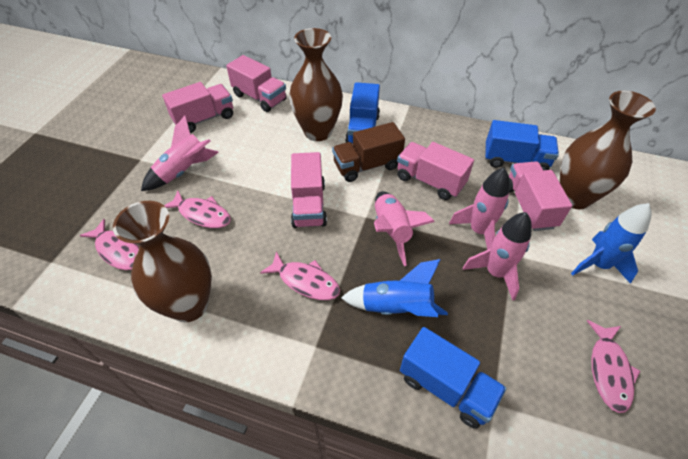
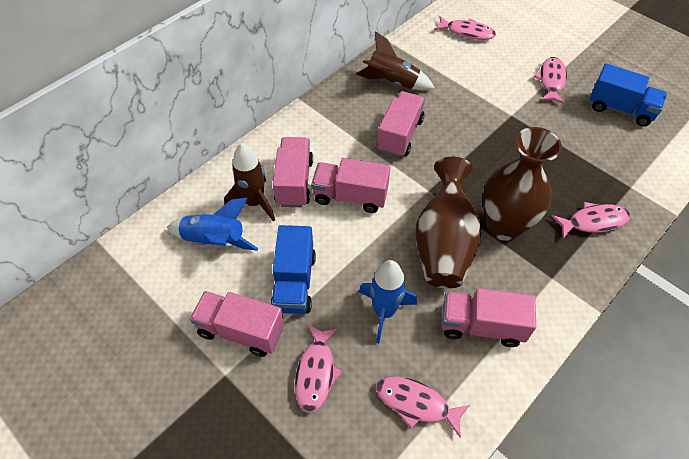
blue truck: [345,82,380,144] [400,327,507,429] [485,120,559,170] = 3 -> [271,225,316,314] [589,64,667,127] = 2
brown rocket: none = 0 -> [224,143,275,221] [356,31,435,91] = 2
brown truck: [332,122,405,182] = 1 -> none = 0
brown vase: [113,201,212,322] [289,28,343,141] [560,91,656,209] = 3 -> [416,157,482,289] [483,127,562,241] = 2
pink fish: [80,219,139,270] [164,191,231,228] [260,251,340,300] [587,320,640,413] = 4 -> [295,324,343,413] [376,376,470,438] [434,16,496,40] [534,57,567,104] [552,202,631,238] = 5
pink rocket: [141,116,219,191] [374,191,435,266] [449,167,510,250] [463,212,532,301] = 4 -> none = 0

